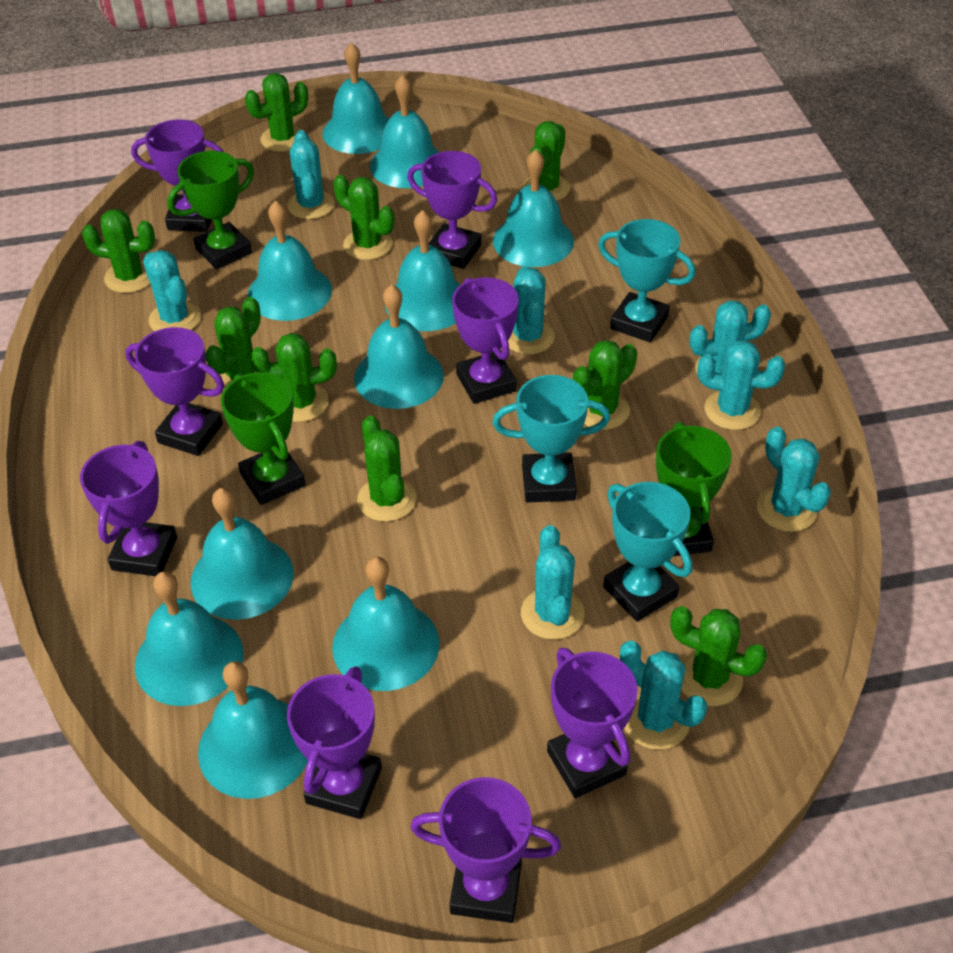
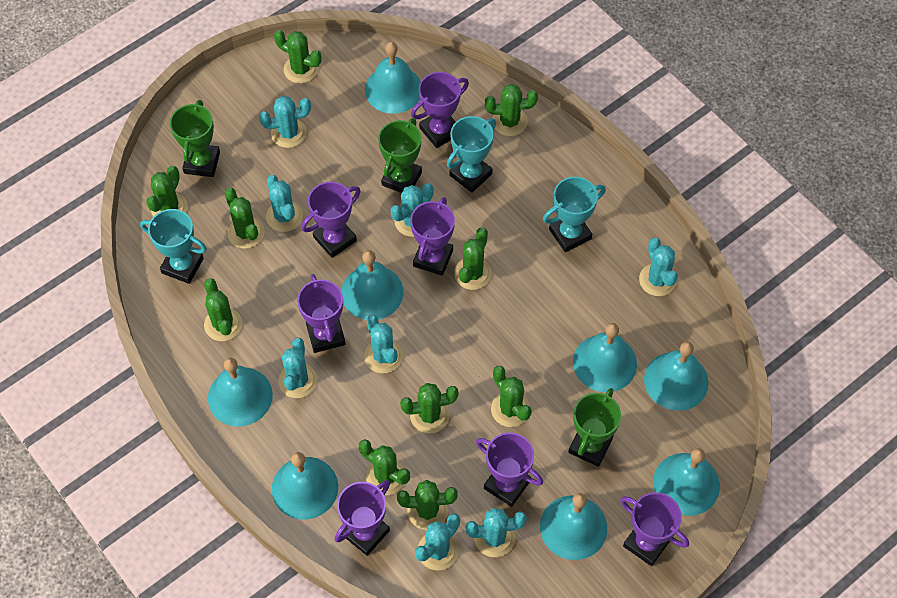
green cactus: [82,209,155,293] [205,297,261,391] [245,73,308,152] [251,333,337,422] [333,175,394,260] [357,416,417,522] [523,121,570,201] [573,340,637,430] [670,606,767,706] = 9 -> [146,166,188,217] [204,278,242,341] [225,188,265,249] [274,30,322,83] [359,439,410,495] [397,480,457,530] [400,383,459,433] [454,227,492,290] [485,84,538,136] [491,366,532,427] = 10
purple trophy: [80,441,177,576] [125,327,224,456] [131,119,224,232] [287,666,382,819] [407,151,497,269] [410,777,561,923] [452,277,519,404] [547,647,637,798] = 8 -> [297,274,346,353] [301,182,361,258] [335,480,390,556] [410,197,455,276] [411,72,469,148] [476,432,543,507] [620,492,689,566] = 7
turquoise bell: [135,571,243,706] [191,488,294,620] [198,661,308,799] [248,200,332,321] [322,43,389,154] [332,557,440,691] [354,284,444,409] [370,75,439,188] [385,210,460,331] [493,149,574,267] = 10 -> [208,358,273,426] [272,452,338,520] [341,250,404,320] [365,42,421,114] [540,493,607,560] [573,323,637,392] [644,341,708,411] [653,448,720,516] = 8

